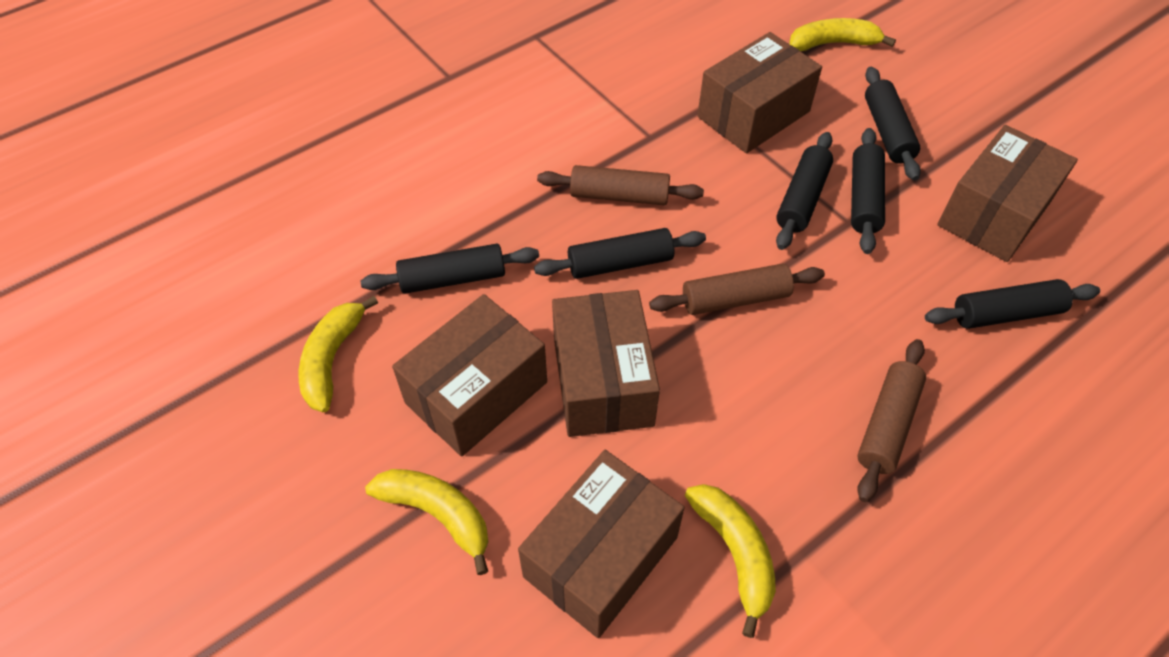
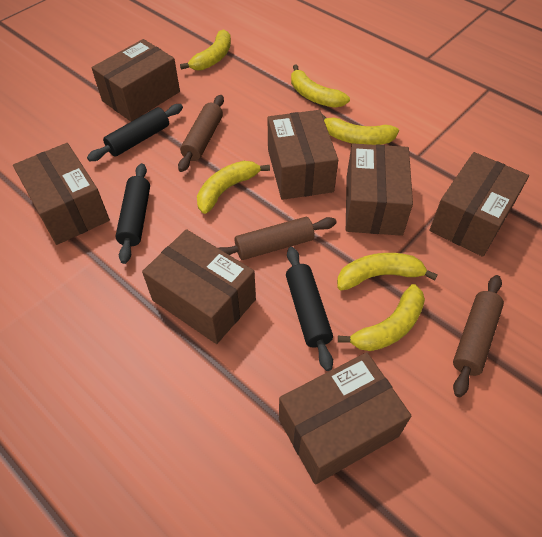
black rolling pin: [360,244,539,294] [534,228,706,279] [776,132,833,250] [851,128,885,254] [865,67,921,181] [925,279,1100,329] = 6 -> [87,104,183,161] [115,163,150,264] [286,247,333,371] = 3
brown box: [392,294,547,457] [518,450,685,638] [552,290,660,437] [697,32,822,153] [937,125,1078,262] = 5 -> [13,143,110,245] [91,39,180,122] [142,229,256,344] [268,110,338,200] [279,352,411,485] [346,144,413,236] [429,152,529,257] = 7
yellow banana: [299,296,378,412] [365,469,488,575] [685,484,776,638] [789,18,896,51] = 4 -> [180,29,231,70] [197,161,270,214] [291,64,350,108] [321,113,399,145] [337,253,438,291] [338,284,425,351] = 6

